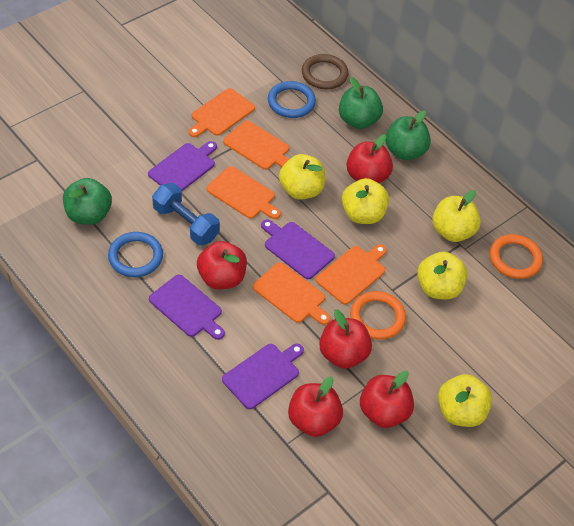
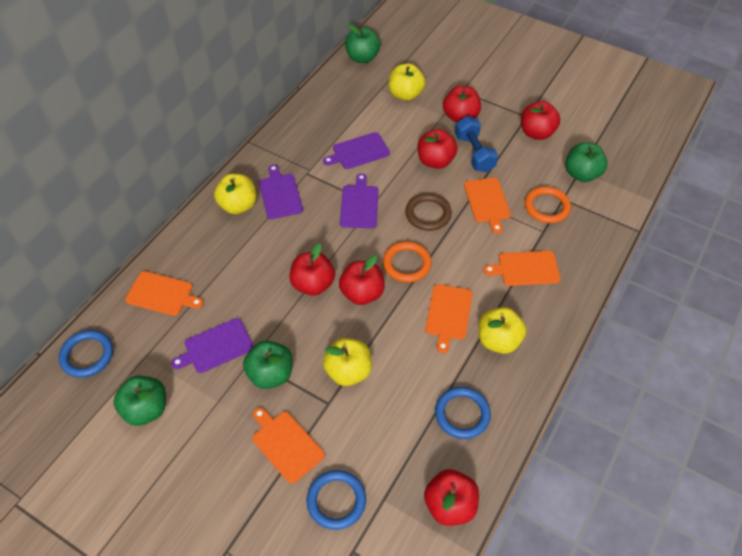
blue ring: [108,232,163,277] [268,81,316,118] = 2 -> [59,330,113,378] [306,470,366,530] [435,387,491,439] = 3
green apple: [63,178,112,225] [339,77,383,129] [385,111,431,160] = 3 -> [113,376,166,426] [243,341,292,389] [345,24,381,63] [565,142,608,182] = 4
red apple: [197,241,247,289] [288,377,343,437] [319,309,372,369] [347,134,393,183] [360,371,414,428] = 5 -> [289,243,335,296] [339,255,385,305] [418,129,457,169] [424,469,479,526] [443,86,481,123] [521,101,560,140] = 6
yellow apple: [279,154,325,200] [342,178,389,224] [417,252,467,299] [432,190,481,242] [438,374,492,427] = 5 -> [214,174,256,214] [323,338,372,386] [389,64,426,101] [478,307,527,354] = 4

